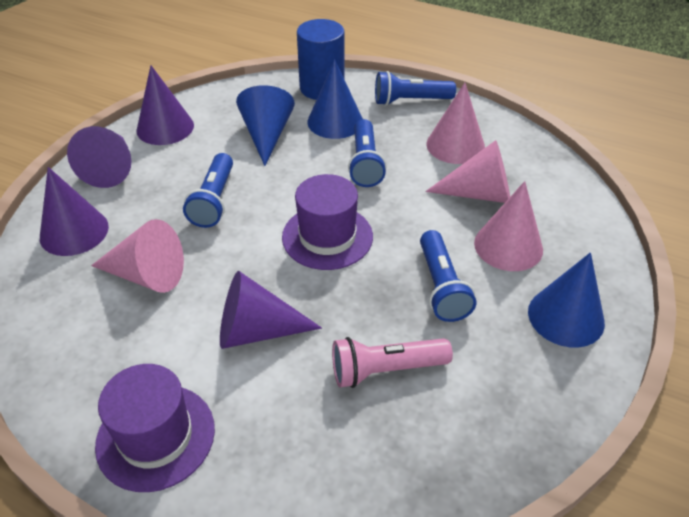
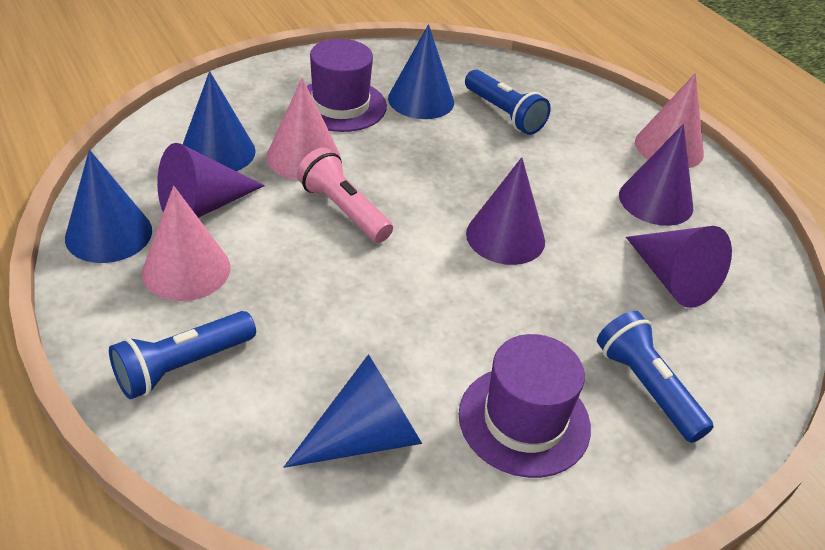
blue cone: [236,85,295,166] [307,59,363,139] [528,252,605,348] = 3 -> [65,150,152,263] [182,71,256,171] [284,354,422,468] [388,24,454,119] = 4
blue cylinder: [297,19,345,100] = 1 -> none = 0
blue flashlight: [183,153,233,228] [348,119,387,187] [375,71,456,106] [420,230,476,322] = 4 -> [109,311,256,399] [465,70,551,135] [597,311,714,443] = 3
pink cone: [91,219,184,293] [425,140,510,203] [426,83,485,164] [474,181,543,271] = 4 -> [142,186,231,301] [266,77,341,180] [635,73,704,168] = 3

